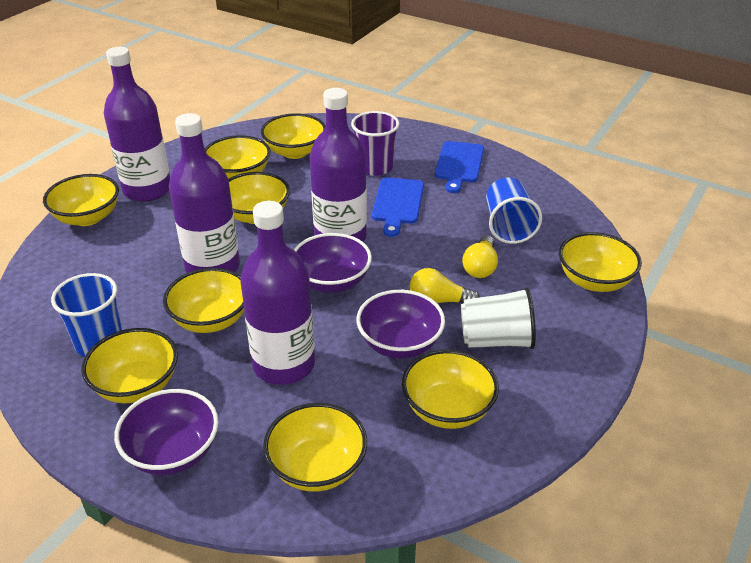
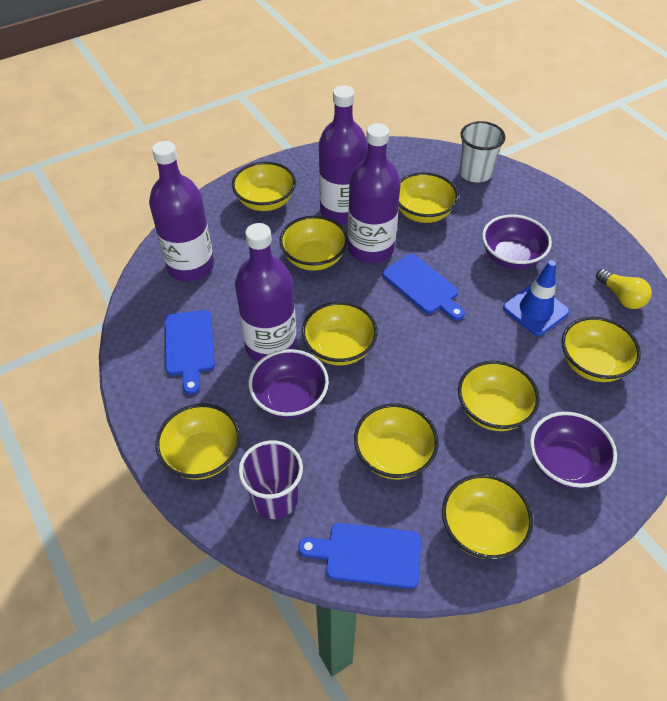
blue cup: [51,273,122,357] [486,177,542,244] = 2 -> none = 0
blue cutting board: [372,178,424,237] [435,141,484,193] = 2 -> [165,310,215,395] [298,523,421,589] [382,254,465,320] = 3
blue traffic cone: none = 0 -> [503,260,569,336] = 1
yellow light bulb: [410,268,480,304] [462,235,498,278] = 2 -> [596,269,652,309] = 1

